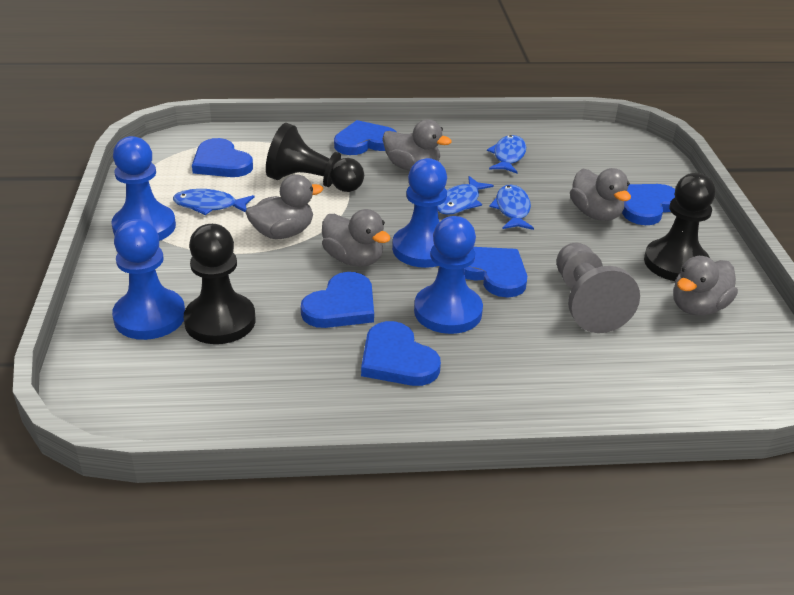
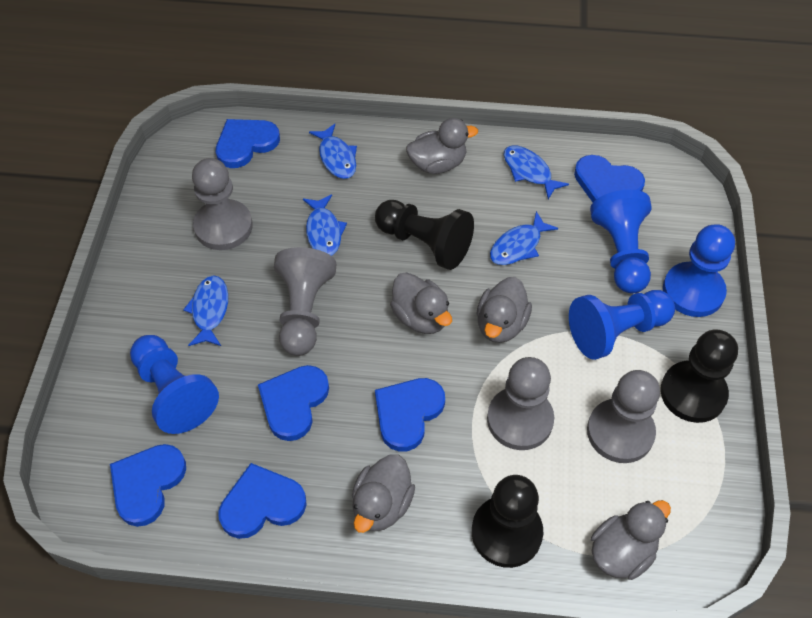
blue fish: [173,189,254,215] [437,176,494,215] [487,135,526,173] [489,185,534,230] = 4 -> [183,275,228,346] [303,194,347,256] [309,124,357,179] [490,211,558,265] [504,145,569,199] = 5
grey pawn: [557,243,640,333] = 1 -> [192,158,253,250] [274,247,337,356] [487,357,554,450] [587,370,660,463] = 4

